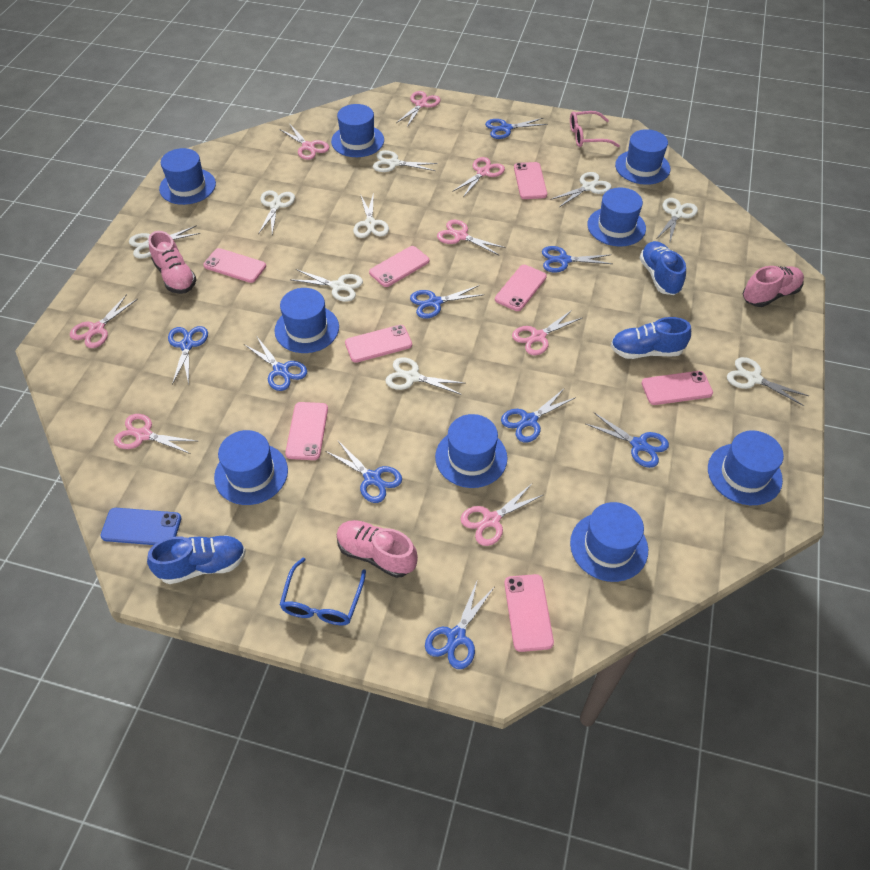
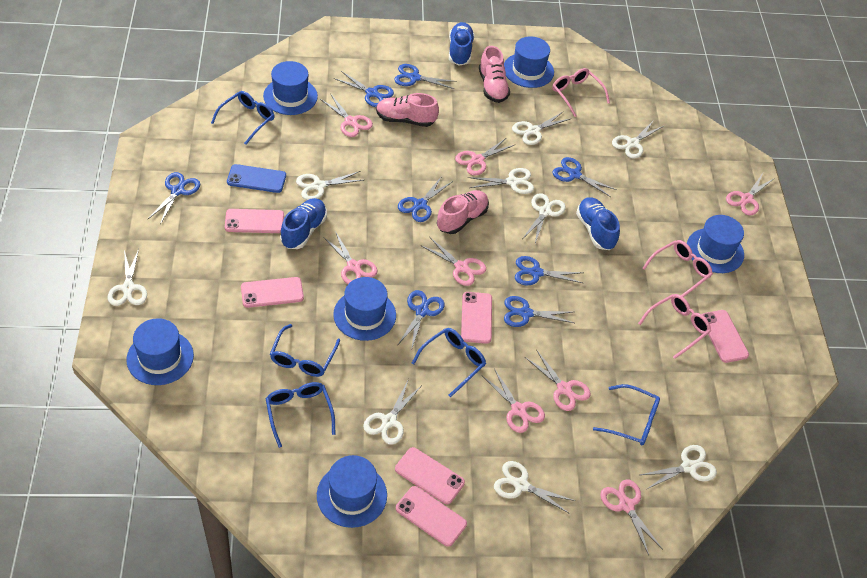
blue glasses: [280,558,366,625] = 1 -> [211,91,275,145] [266,382,336,448] [270,324,340,377] [412,328,486,397] [593,384,660,446] = 5
blue hat: [159,148,216,205] [214,430,288,505] [275,288,339,353] [331,104,384,157] [435,414,508,488] [570,502,648,582] [587,188,646,247] [615,129,670,185] [708,430,784,505] = 9 -> [126,318,194,385] [263,61,318,115] [317,455,387,528] [333,277,396,341] [504,36,554,88] [687,215,744,273] = 6
blue scissors: [168,326,208,385] [244,337,307,391] [325,441,402,503] [410,285,484,318] [425,579,494,669] [485,118,548,139] [501,388,576,443] [542,246,612,272] [586,412,669,468] = 9 -> [148,172,200,225] [334,71,394,107] [394,64,457,89] [398,176,453,222] [398,290,445,351] [504,296,574,327] [515,256,584,285] [553,157,617,197] = 8
pink glasses: [570,111,620,147] = 1 -> [552,68,610,117] [638,294,711,359] [642,240,713,297] = 3
pink phone: [203,248,266,283] [285,402,328,460] [345,325,412,363] [369,246,429,287] [495,265,547,311] [504,574,554,652] [514,162,547,199] [642,371,713,405] = 8 -> [225,209,284,233] [241,277,304,308] [395,447,465,504] [396,486,467,547] [461,292,492,344] [701,310,749,363] = 6

